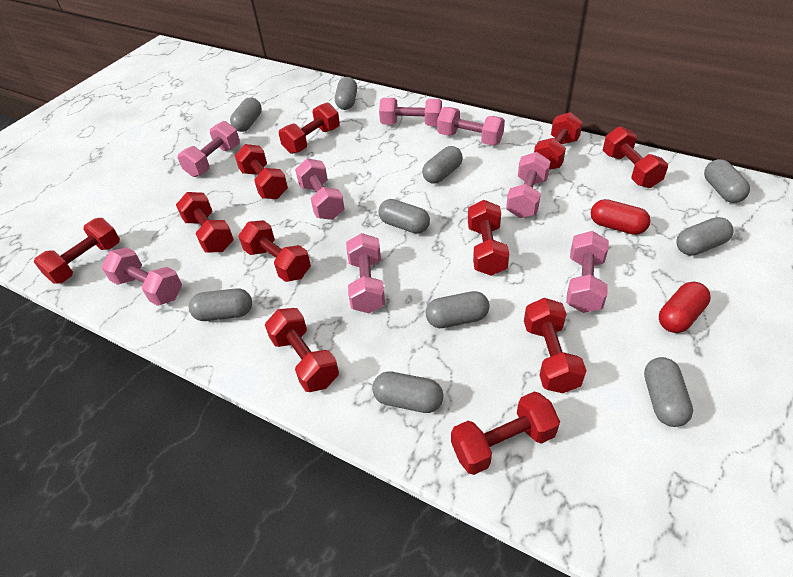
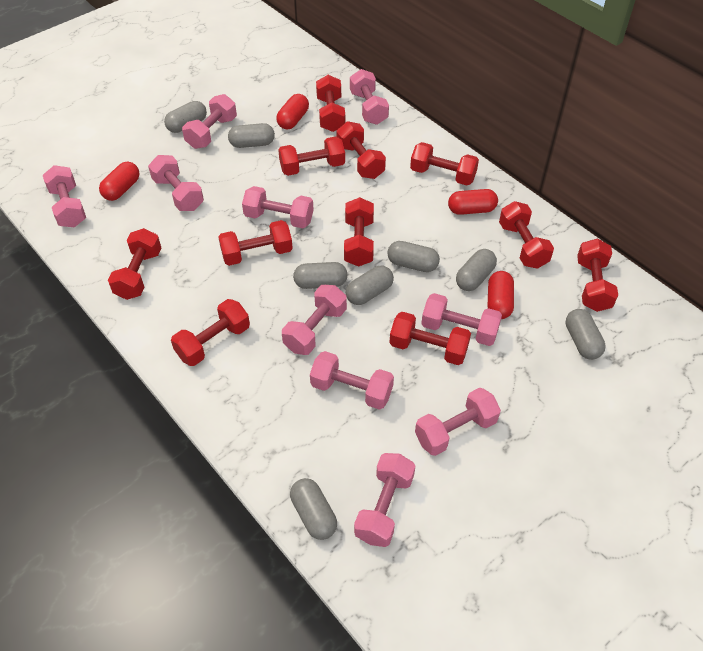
grey capsule: [189,288,252,321] [230,98,262,132] [335,77,357,110] [372,371,444,413] [378,199,430,234] [422,146,463,184] [426,291,490,328] [644,357,693,427] [676,217,733,256] [704,159,750,203] = 10 -> [164,101,207,133] [228,123,275,148] [290,478,337,540] [293,262,347,289] [346,266,394,305] [387,241,440,272] [456,249,497,291] [565,309,606,360] = 8
pink dumbbell: [102,248,182,306] [178,121,240,177] [295,158,345,220] [346,233,385,313] [379,98,442,126] [437,107,505,145] [506,152,551,218] [566,231,609,313] = 8 -> [43,165,86,227] [148,155,204,211] [182,94,237,149] [242,186,314,228] [282,285,347,355] [310,351,394,410] [350,69,389,125] [354,453,415,547] [415,388,501,456] [421,293,502,346] = 10
red capsule: [591,199,651,235] [659,282,711,333] = 2 -> [99,162,139,201] [276,94,309,129] [448,189,498,215] [488,271,514,319] = 4

